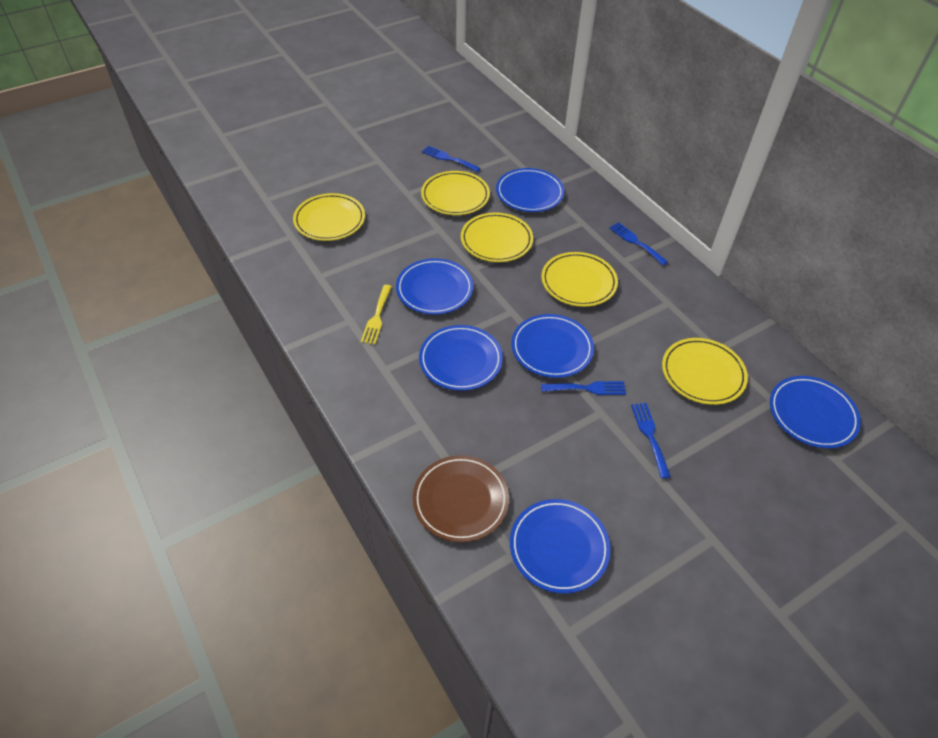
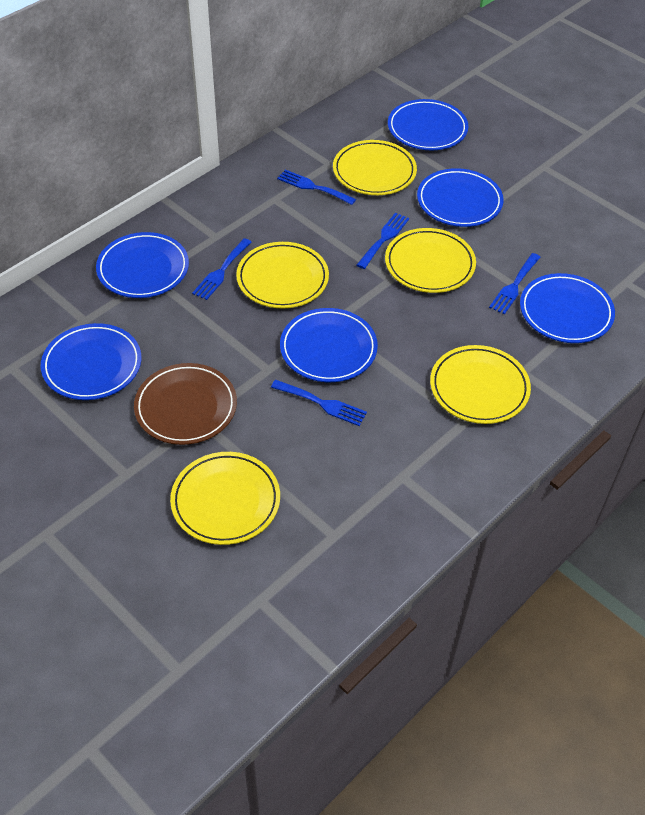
blue fork: [422,145,481,172] [541,381,626,395] [609,222,668,265] [631,403,671,478] = 4 -> [192,238,252,300] [271,380,367,426] [277,170,356,205] [357,213,409,269] [489,253,540,315] = 5
yellow fork: [361,285,392,344] = 1 -> none = 0

